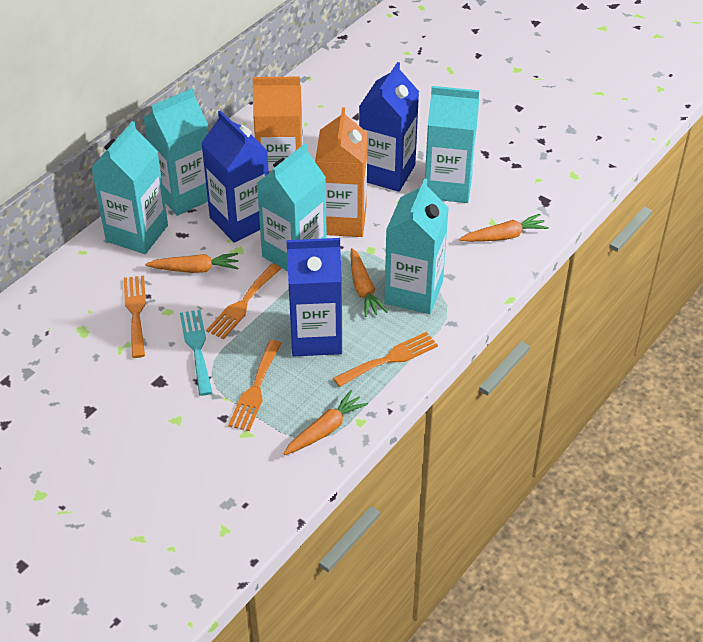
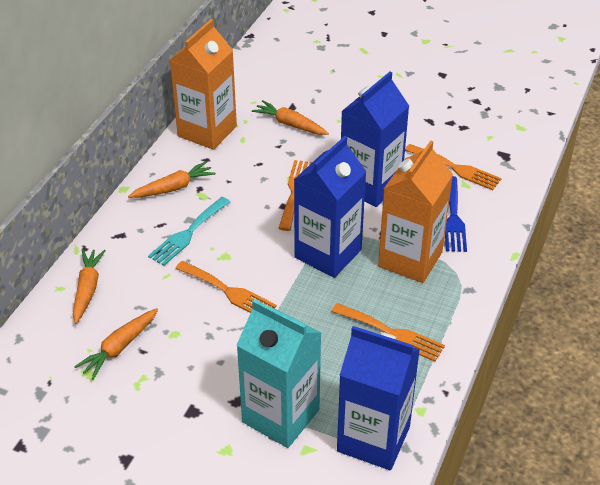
blue fork: none = 0 -> [445,176,467,252] = 1
turquoise carton: [91,121,168,254] [144,88,208,216] [257,143,327,271] [384,178,449,314] [425,86,479,203] = 5 -> [237,299,322,448] = 1

